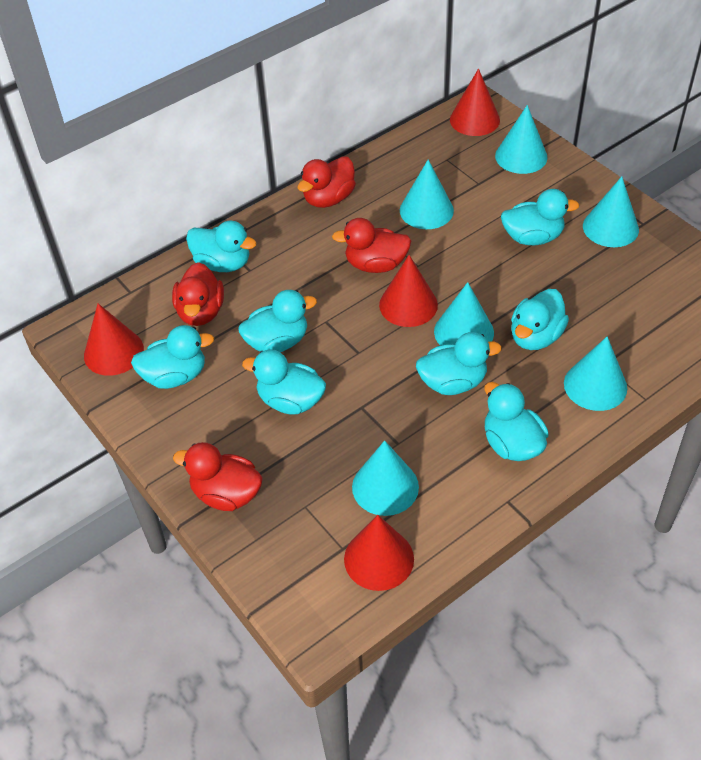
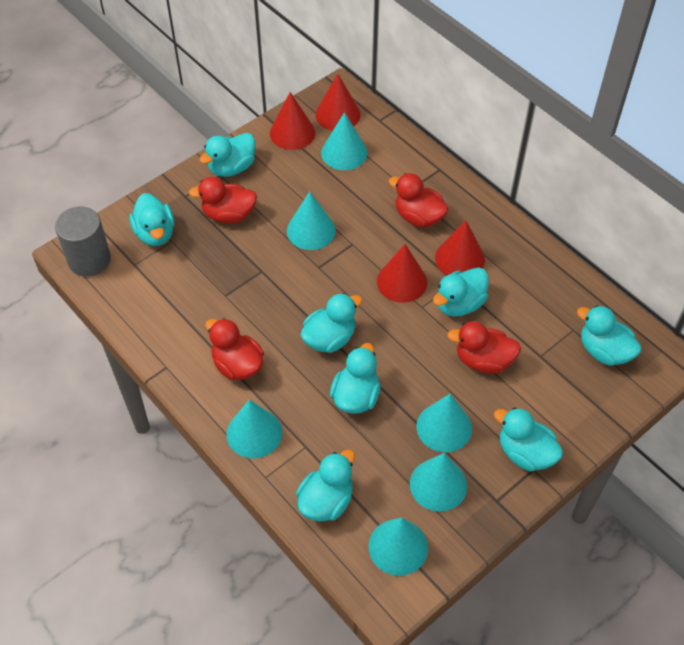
grey cylinder: none = 0 -> [55,207,111,277] = 1

